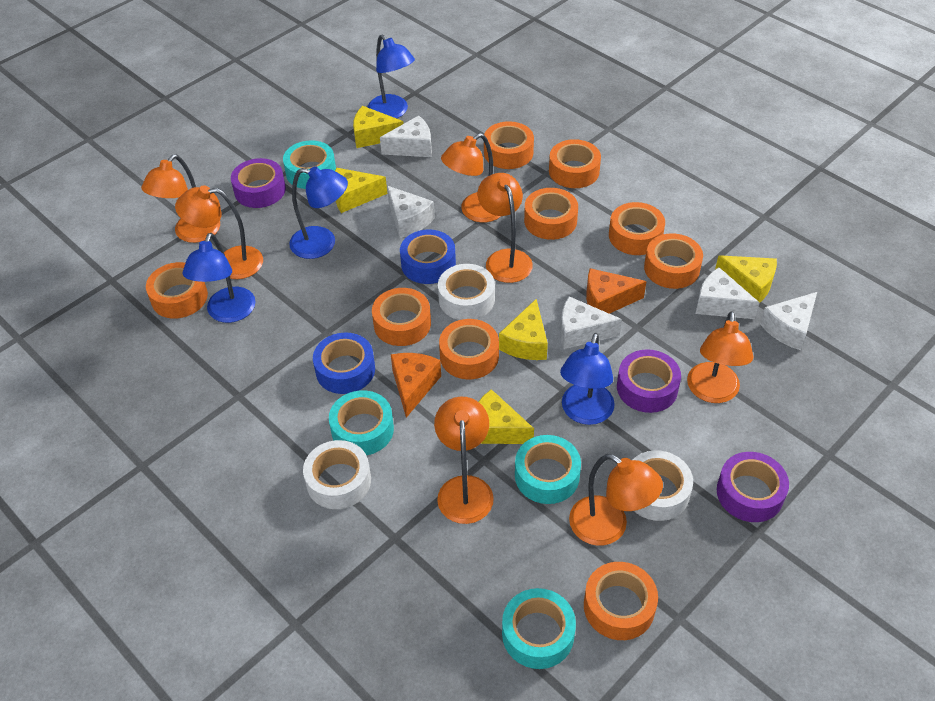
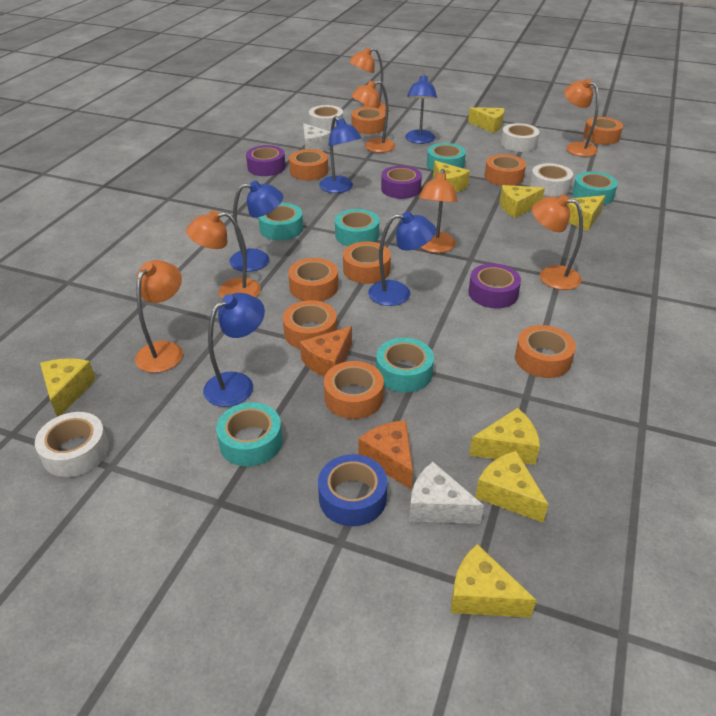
blue lamp: [182,233,256,323] [289,166,348,259] [367,34,415,118] [560,333,615,425] = 4 -> [203,293,265,407] [229,181,283,272] [319,116,361,193] [368,211,436,306] [405,73,437,144] = 5
blue tape: [313,333,375,394] [400,229,456,284] = 2 -> [318,454,387,526] = 1
turquoise tape: [283,140,336,189] [329,390,394,455] [502,588,576,669] [515,435,581,504] = 4 -> [216,402,283,467] [258,203,303,240] [335,209,379,246] [376,338,434,392] [427,143,466,171] [572,171,618,205] = 6
white cheese: [380,116,432,157] [387,186,435,238] [560,296,622,349] [696,268,760,319] [760,292,817,350] = 5 -> [303,123,330,151] [409,462,484,524] = 2
white tape: [303,440,371,509] [438,264,495,320] [633,450,693,521] = 3 -> [35,412,109,477] [309,105,343,132] [501,123,539,152] [530,163,573,196] = 4
yellow cheese: [335,168,387,213] [353,106,404,148] [478,389,534,444] [499,299,548,360] [715,255,777,302] = 5 -> [40,358,96,417] [433,161,470,192] [451,544,537,618] [468,107,505,133] [469,408,540,465] [475,451,549,523] [500,185,545,218] [567,195,605,231] = 8

